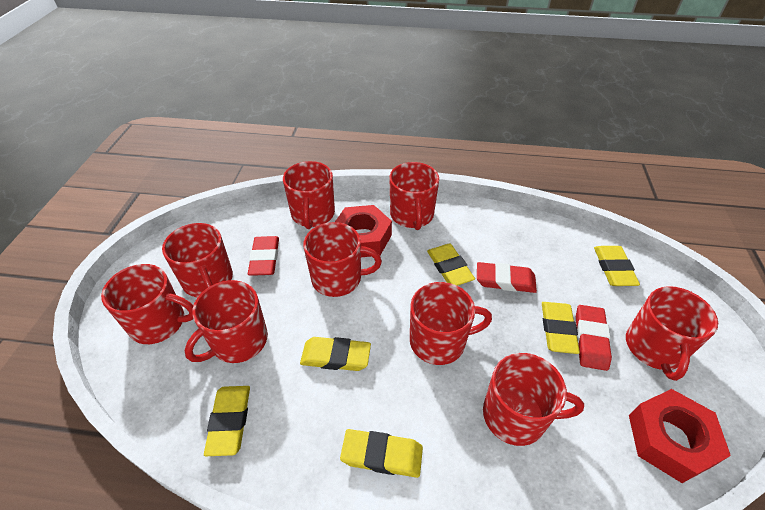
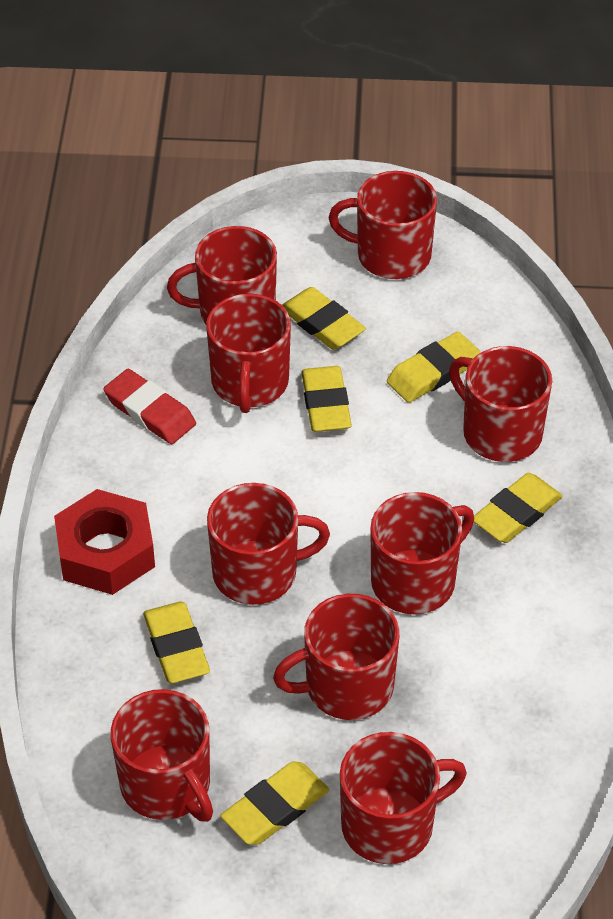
red eraser: [248,236,279,276] [477,262,537,293] [576,305,612,371] = 3 -> [104,369,196,444] = 1
red nut: [335,205,392,257] [629,389,731,483] = 2 -> [54,489,155,595] = 1

